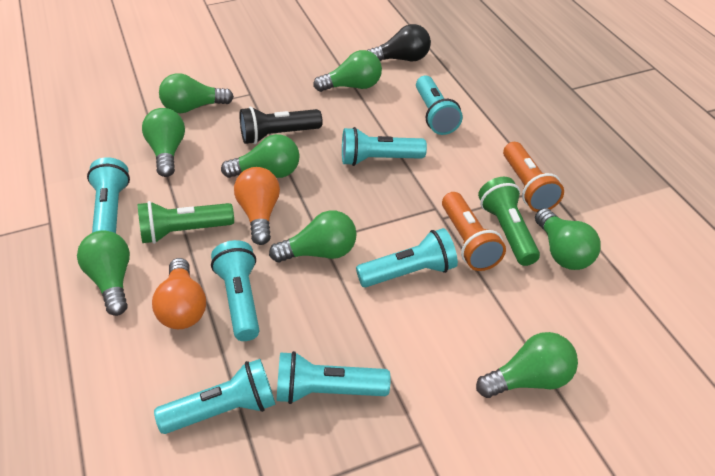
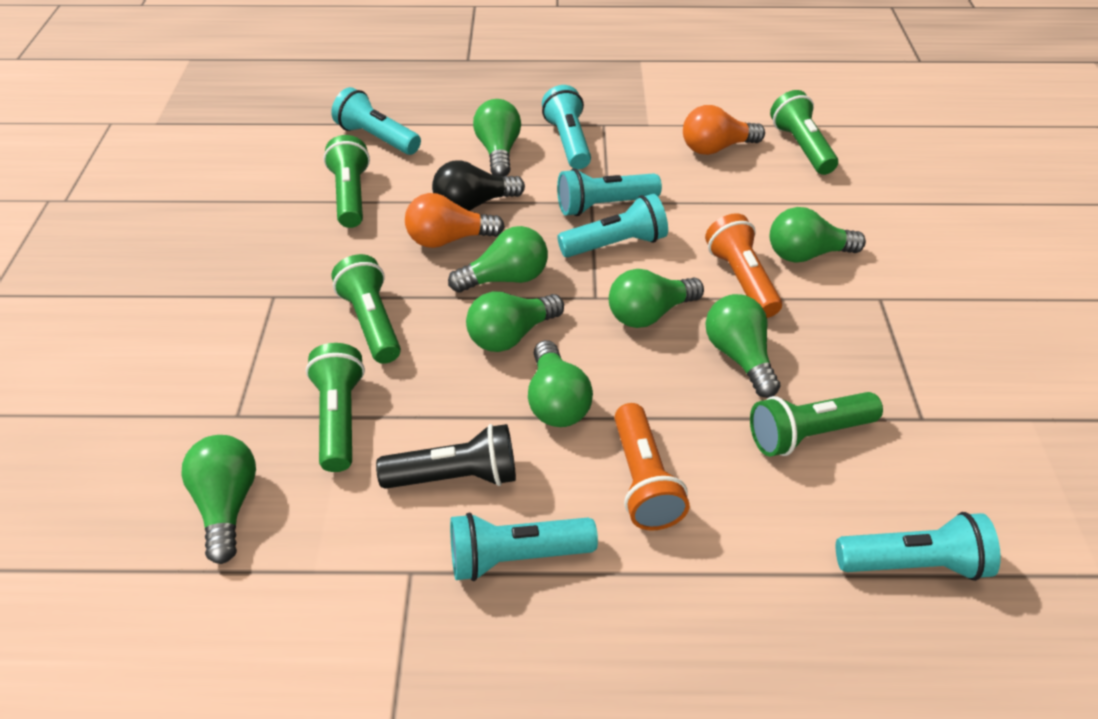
green flashlight: [138,201,234,244] [478,177,540,266] = 2 -> [306,343,365,472] [323,135,370,228] [331,254,401,364] [750,392,883,457] [770,90,838,175] = 5
turquoise flashlight: [87,157,130,233] [154,359,276,434] [211,240,260,341] [277,351,390,404] [342,127,427,166] [356,228,458,287] [416,76,463,135] = 7 -> [331,87,421,155] [450,513,598,581] [542,85,591,169] [557,168,662,216] [557,194,668,257] [836,512,1001,581] = 6

